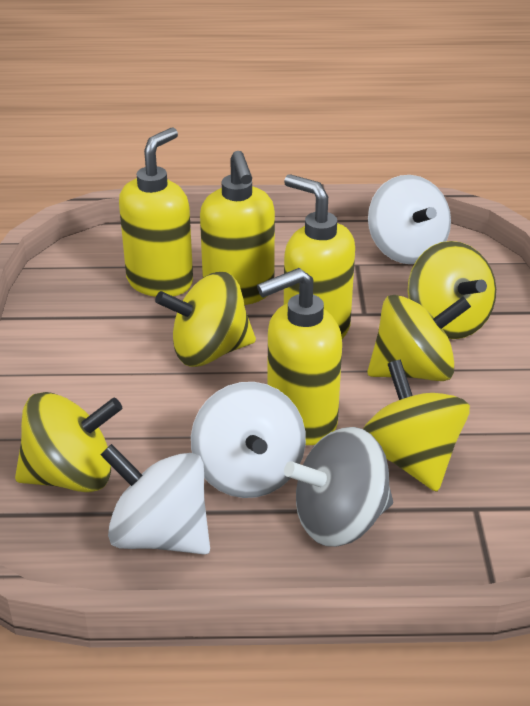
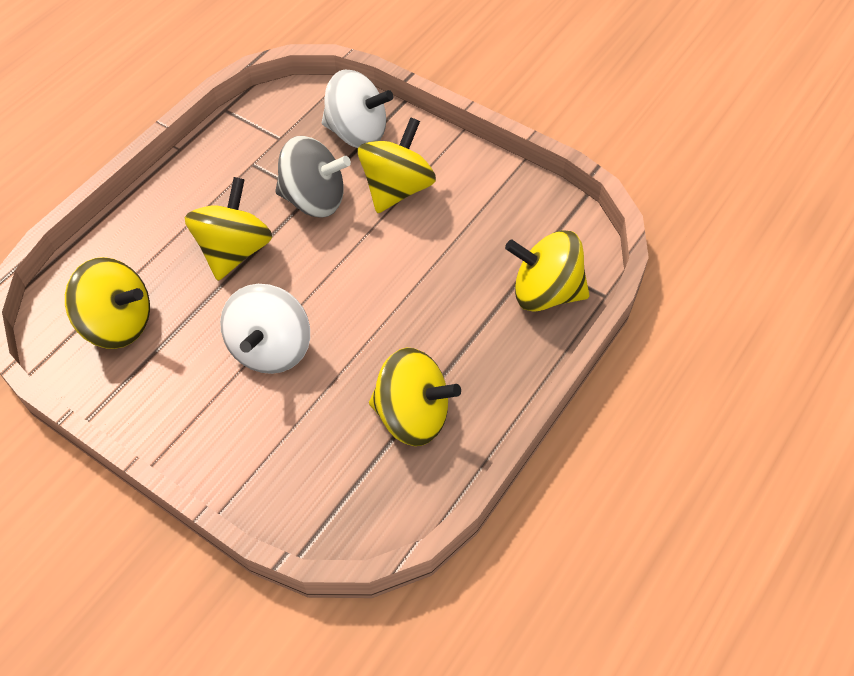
white spinning top: [101,444,210,555] [191,382,306,498] [368,175,451,264] = 3 -> [220,284,310,374] [322,70,393,148] = 2
yellow soap dispenser: [119,127,193,297] [200,151,275,305] [257,268,342,445] [284,174,355,339] = 4 -> none = 0

